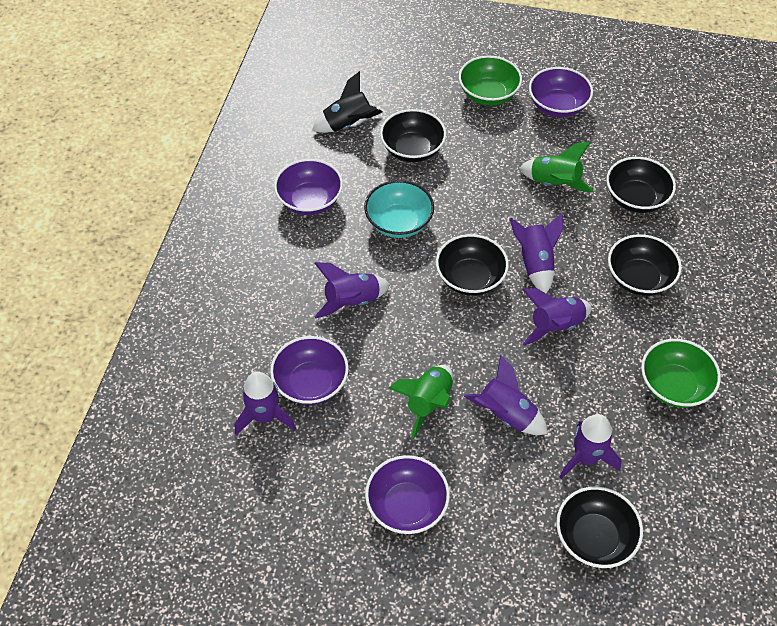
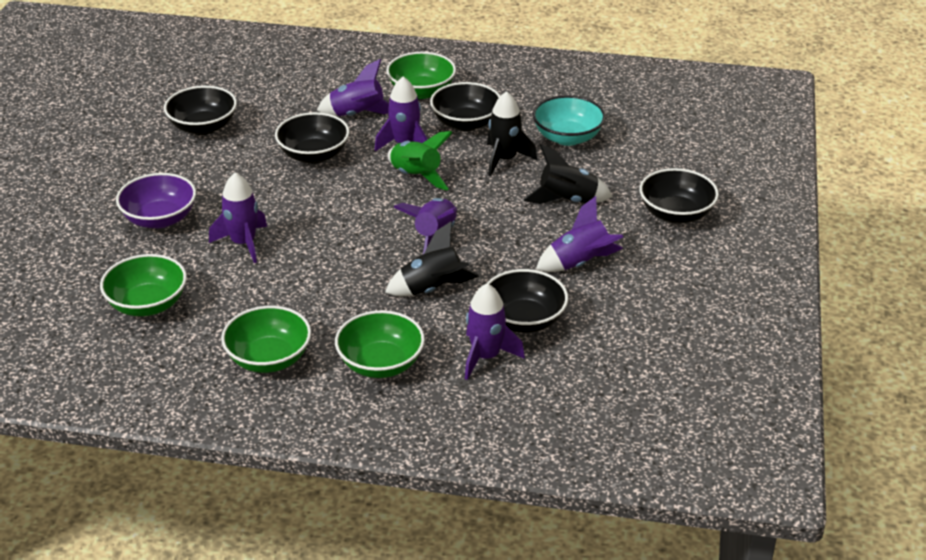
black rocket: [312,71,383,133] = 1 -> [385,221,479,296] [487,91,537,176] [524,144,613,204] = 3
green bowl: [459,56,522,105] [641,339,721,408] = 2 -> [100,254,187,316] [221,306,311,373] [335,310,425,378] [386,52,456,99] = 4
green rocket: [388,365,453,439] [519,142,593,193] = 2 -> [388,131,453,191] = 1
purple bowl: [270,336,349,405] [274,159,343,215] [365,455,450,534] [529,67,593,117] = 4 -> [116,173,196,228] = 1

